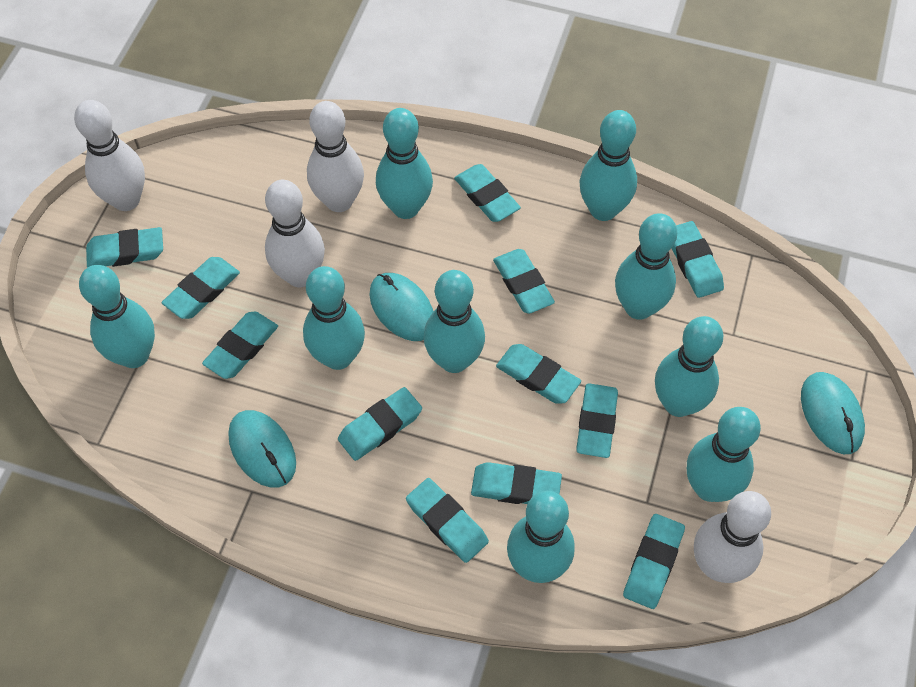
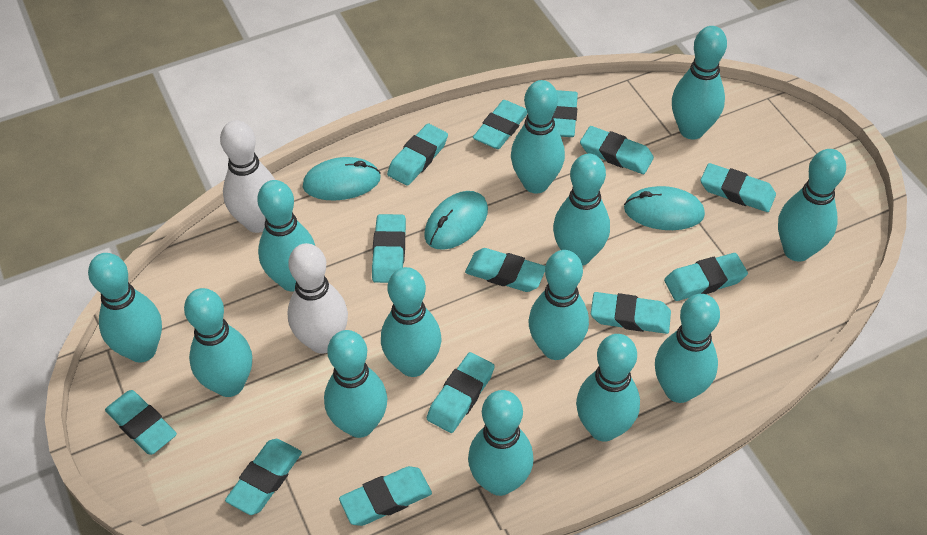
turquoise bowling pin: [79,265,155,368] [303,266,365,370] [376,108,433,219] [424,270,485,373] [507,491,575,583] [580,110,637,221] [615,213,677,320] [655,316,724,417] [687,407,761,502] = 9 -> [88,253,162,363] [184,288,252,397] [257,180,315,292] [324,330,387,438] [381,267,441,377] [468,390,533,496] [511,80,565,193] [528,250,589,360] [553,154,610,266] [576,334,640,442] [655,294,720,403] [672,26,727,140] [778,149,846,262] = 13
turquoise eraser: [86,227,163,268] [162,257,240,319] [202,312,278,379] [338,387,422,461] [406,478,489,563] [454,164,521,222] [471,462,562,504] [493,249,555,314] [496,344,581,404] [576,383,618,458] [623,514,685,609] [671,221,724,298] = 12 -> [105,390,177,455] [225,439,302,515] [339,466,432,526] [372,214,406,283] [387,124,448,186] [427,352,495,433] [465,248,545,292] [473,100,528,149] [553,90,578,137] [580,126,654,174] [591,292,671,334] [664,253,748,301] [700,163,776,212] = 13
white bowling pin: [74,100,145,211] [265,180,325,287] [307,101,364,212] [694,491,771,583] = 4 -> [220,120,275,233] [287,243,348,354] = 2

